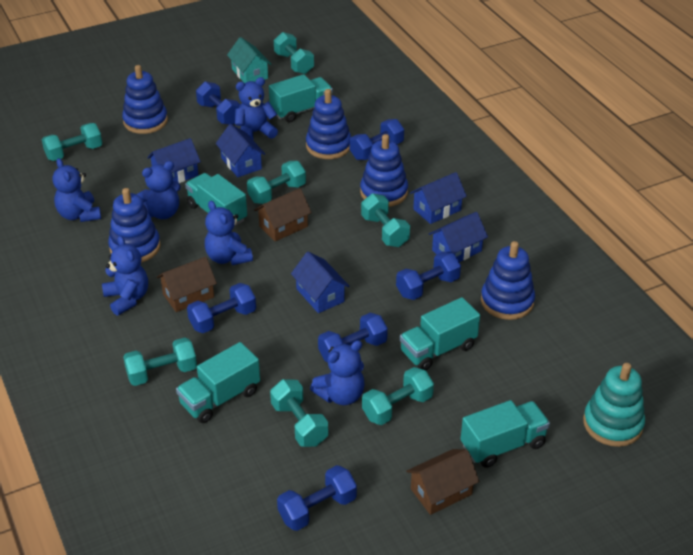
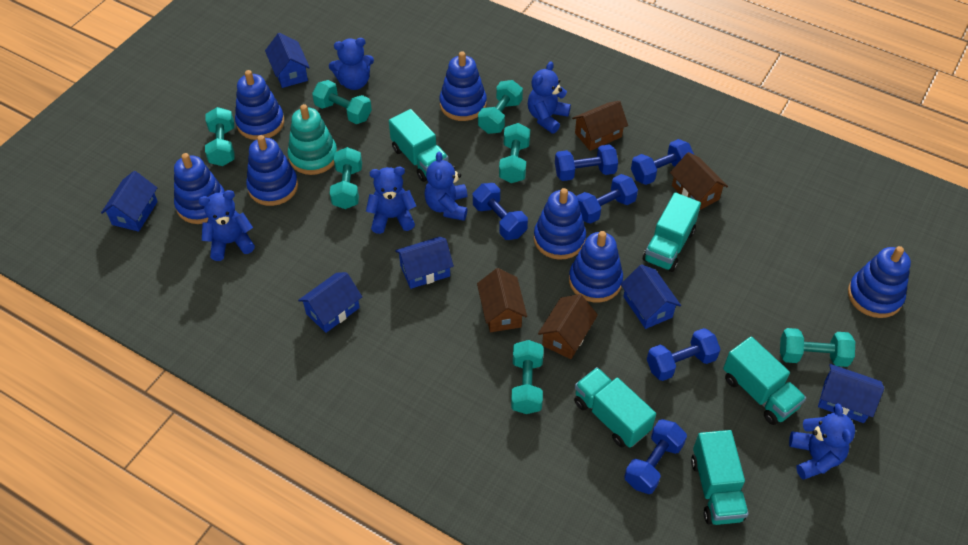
blue house: [147,138,201,183] [216,124,265,177] [291,251,349,313] [410,172,467,224] [429,212,488,262] = 5 -> [101,171,158,232] [265,33,310,88] [298,272,362,333] [395,237,454,289] [621,264,681,329] [818,364,884,423] = 6
blue stacking toy: [108,188,161,263] [122,65,168,134] [306,89,351,159] [360,134,408,207] [481,241,535,320] = 5 -> [174,153,225,224] [235,70,284,140] [246,135,298,206] [440,51,487,121] [534,188,586,260] [569,231,623,303] [848,246,911,318] = 7
brown house: [157,257,217,312] [254,188,312,241] [406,449,479,515] = 3 -> [477,268,527,332] [538,294,598,359] [572,101,628,151] [670,152,728,210] = 4
turquoise house: [227,37,271,83] = 1 -> none = 0

